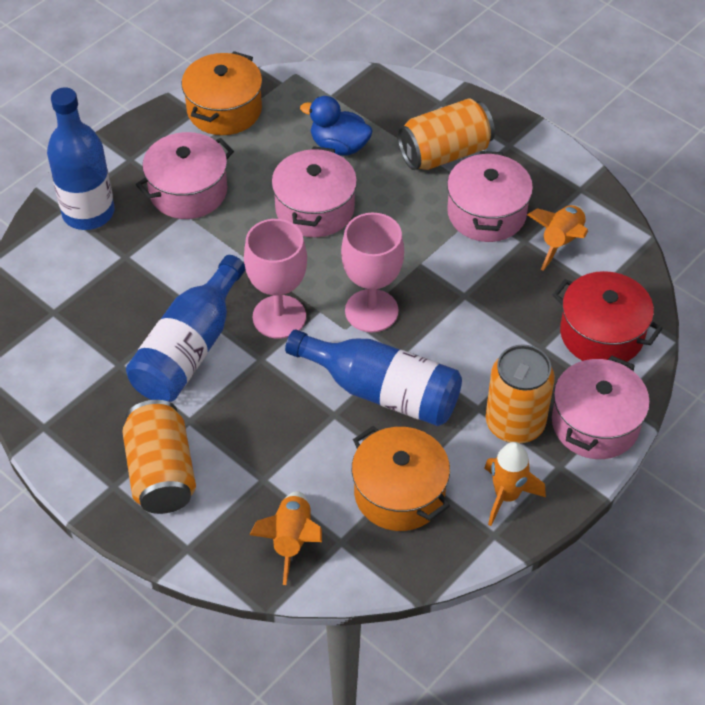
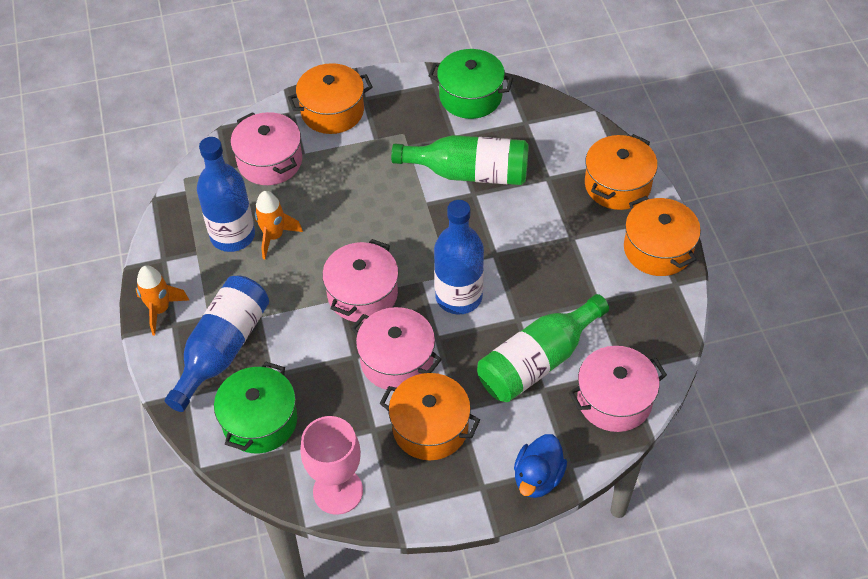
green bottle: none = 0 -> [391,135,529,185] [477,294,609,402] = 2
green pot: none = 0 -> [214,362,297,454] [429,49,513,119] = 2
orange can: [122,400,196,514] [397,98,495,170] [485,345,555,444] = 3 -> none = 0
orange pot: [182,51,262,135] [352,426,450,531] = 2 -> [288,63,373,134] [380,373,480,460] [585,134,658,210] [624,196,701,276] = 4
orange rocket: [250,491,322,585] [484,442,546,526] [527,205,588,271] = 3 -> [136,265,189,336] [254,191,303,260] = 2
pink goblet: [244,219,307,339] [341,213,404,332] = 2 -> [300,416,363,515] = 1
red pot: [553,271,663,362] = 1 -> none = 0

